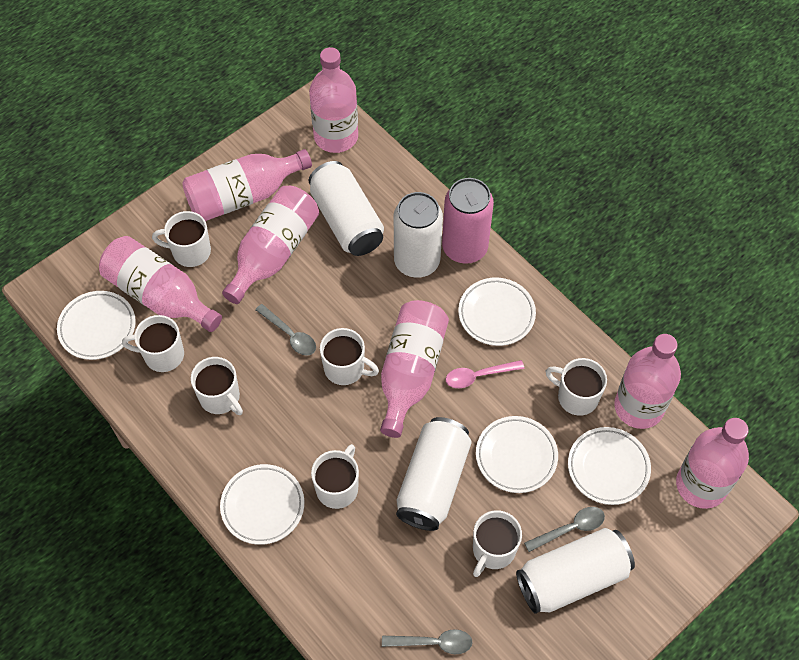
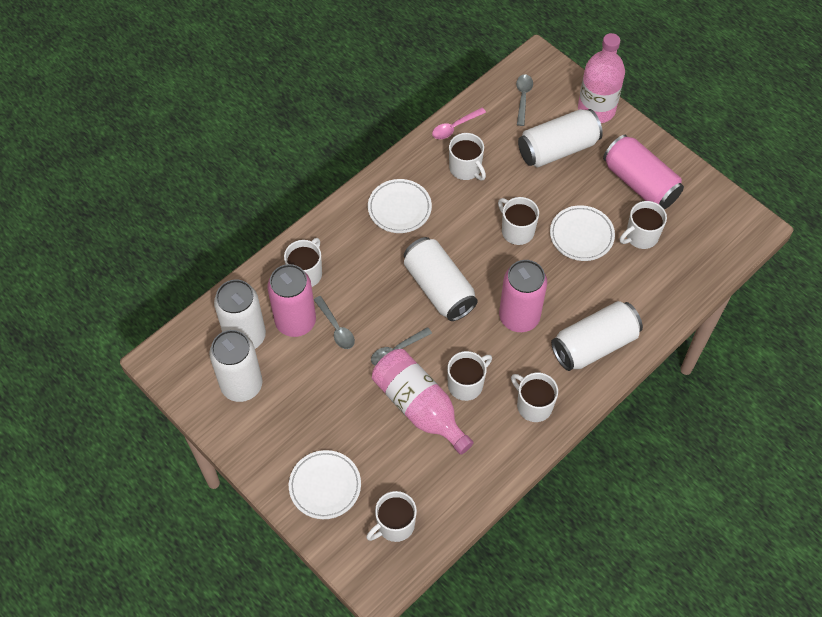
pink bottle: [99,236,222,332] [182,149,312,221] [222,186,319,304] [309,47,358,153] [380,300,449,438] [614,334,681,429] [676,418,749,509] = 7 -> [372,349,474,455] [578,33,625,123] = 2
pink can: [442,178,494,264] = 1 -> [267,264,316,337] [499,260,547,332] [603,135,684,209] = 3
white can: [309,161,384,256] [394,192,443,278] [396,417,472,531] [516,528,635,614] = 4 -> [209,330,262,402] [214,279,266,349] [404,237,478,321] [518,109,603,167] [551,301,643,371] = 5
white plate: [57,291,136,360] [220,464,304,545] [458,278,536,346] [476,416,558,493] [568,427,651,505] = 5 -> [289,450,361,519] [368,179,432,233] [550,205,615,261] = 3

